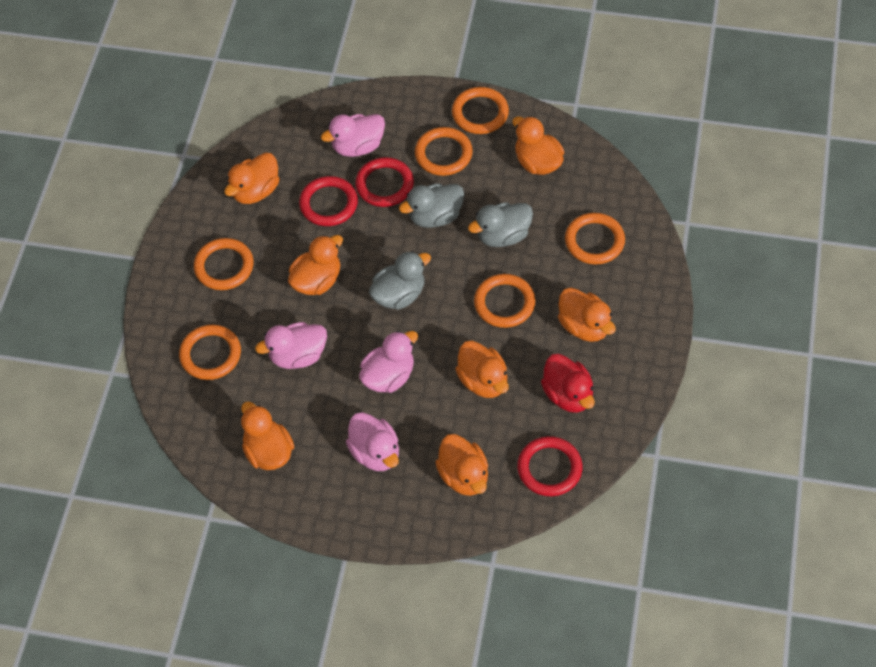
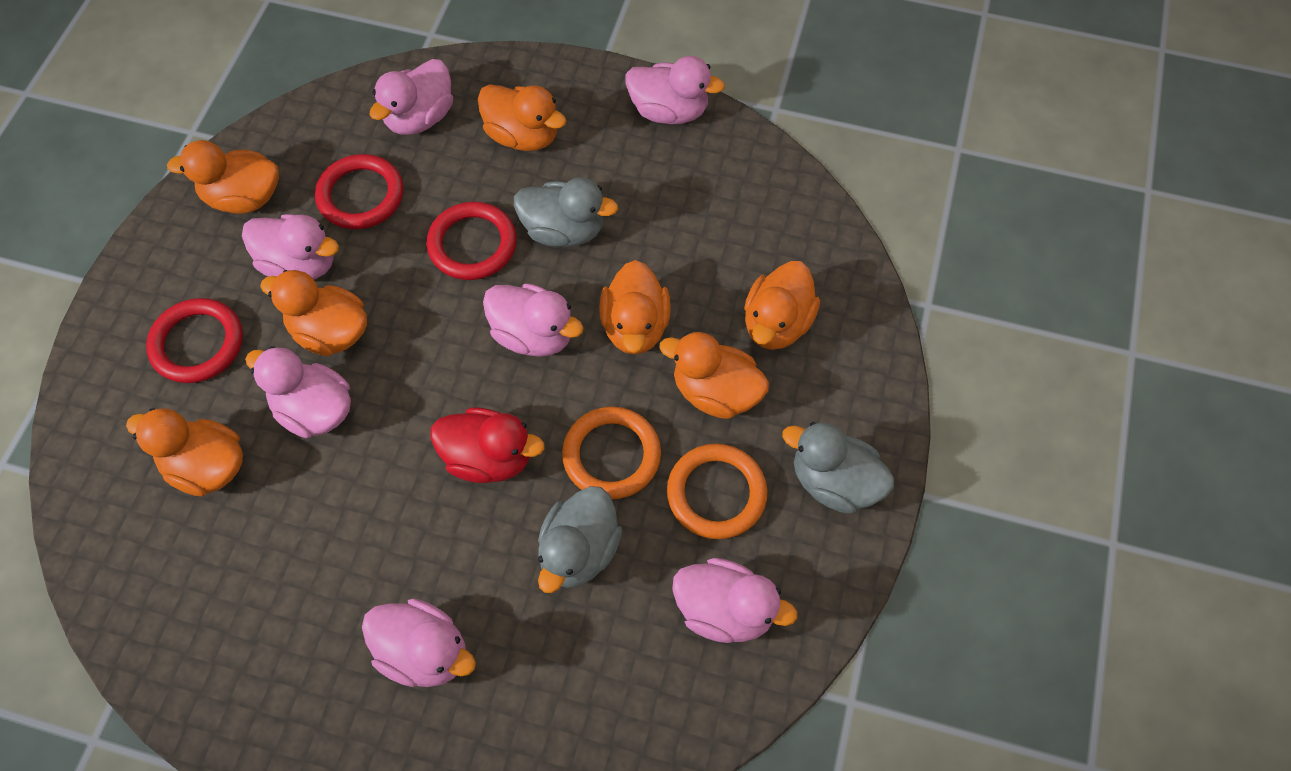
orange ring: [179,325,241,380] [194,238,254,290] [415,127,473,176] [452,87,509,134] [474,274,535,328] [565,213,625,265] = 6 -> [562,407,661,499] [667,444,768,539] = 2
pink duck: [255,322,327,369] [321,114,385,157] [346,412,399,471] [359,331,418,393] = 4 -> [242,214,339,279] [245,346,351,438] [362,598,476,687] [369,59,453,135] [483,283,584,357] [625,56,725,124] [672,558,797,643] = 7

